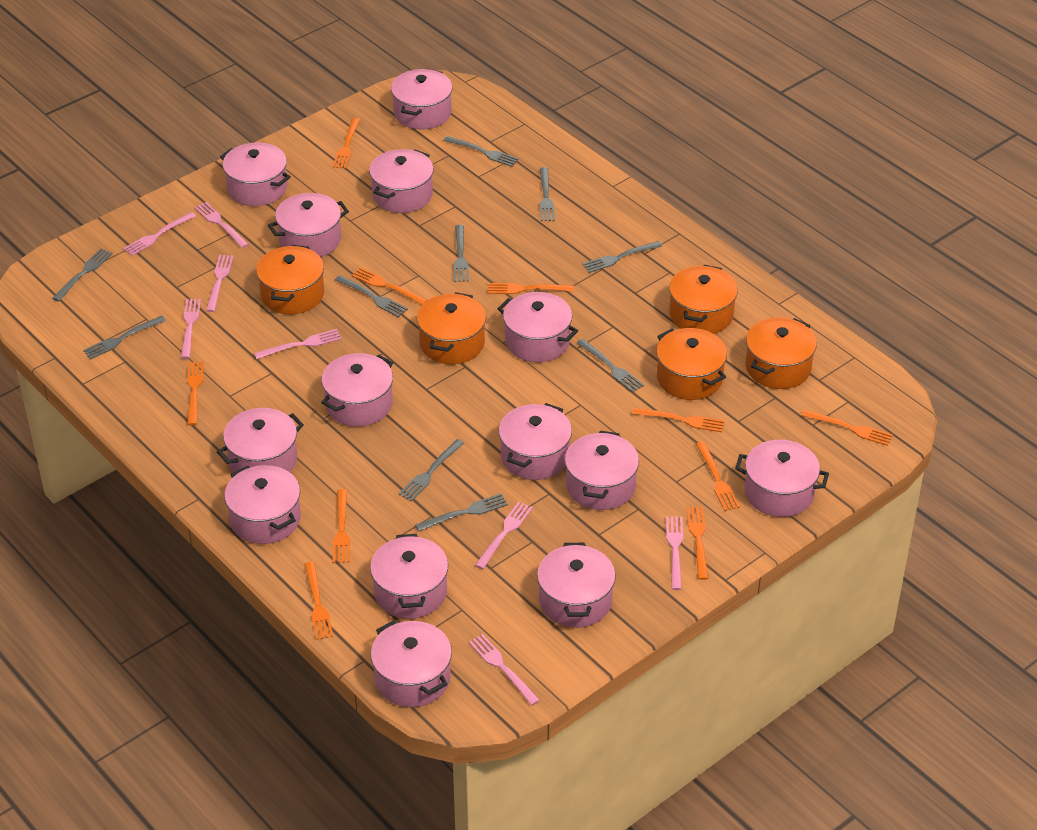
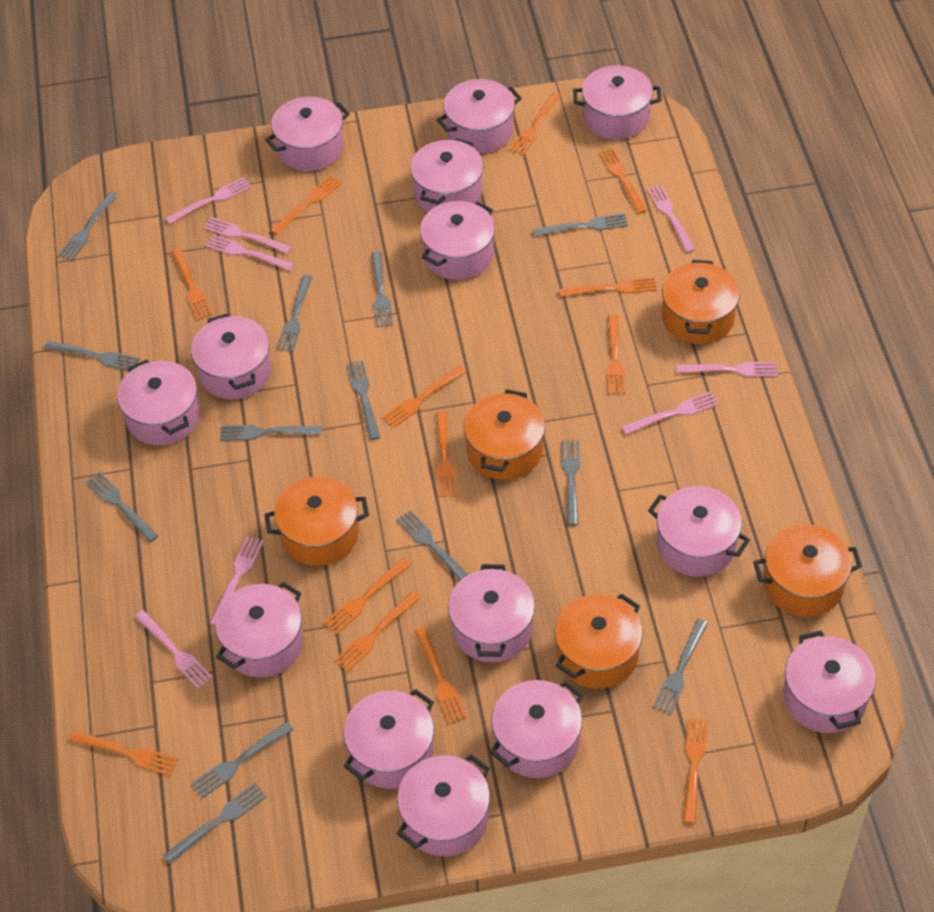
grey fork: [52,248,113,302] [83,316,166,359] [335,275,408,317] [399,439,464,501] [415,493,508,531] [444,136,519,167] [454,225,469,282] [540,167,555,221] [576,338,644,393] [583,241,662,273] = 10 -> [44,341,140,370] [58,192,118,261] [86,472,158,542] [163,783,267,864] [191,722,294,798] [220,425,322,441] [277,275,312,352] [346,360,380,440] [372,251,393,327] [396,510,468,580] [533,213,628,236] [561,439,580,525] [653,619,708,714] = 13
orange fork: [187,361,204,425] [305,562,333,640] [332,118,360,169] [333,489,350,563] [352,267,428,305] [488,283,574,294] [632,407,725,432] [686,507,708,580] [696,442,740,511] [801,410,893,446] = 10 -> [69,730,179,776] [172,248,213,320] [270,175,342,235] [323,558,411,634] [334,591,421,672] [382,365,467,428] [415,627,467,724] [436,411,457,497] [510,92,561,155] [559,277,657,297] [599,148,647,214] [607,314,625,394] [683,718,708,824] = 13

